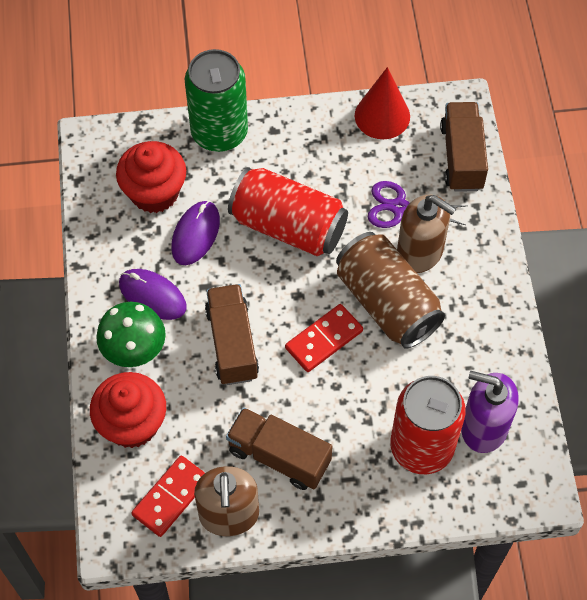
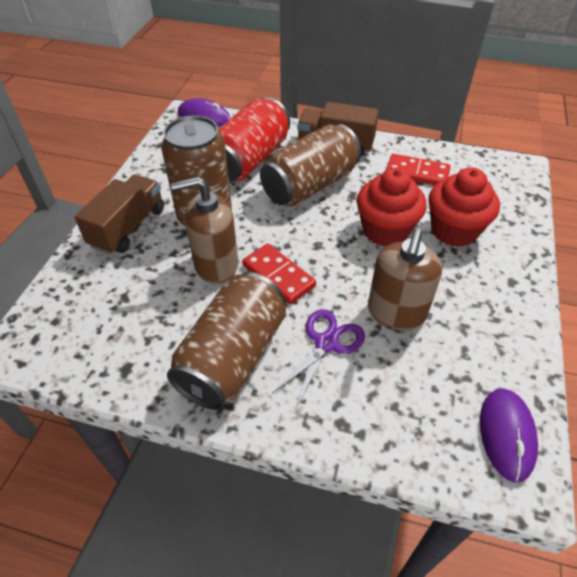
brown can: [336,232,445,349] = 1 -> [161,115,232,226] [167,272,286,410] [260,124,361,207] = 3
brown truck: [205,284,259,385] [226,407,333,490] [440,102,488,192] = 3 -> [75,175,164,255] [297,102,379,156] = 2
green can: [185,49,248,152] = 1 -> none = 0
green mushroom: [96,302,166,367] = 1 -> none = 0
purple soap dispenser: [461,371,518,453] = 1 -> none = 0
red can: [228,167,348,257] [390,376,466,474] = 2 -> [218,97,290,181] = 1
red cone: [355,67,410,139] = 1 -> none = 0

